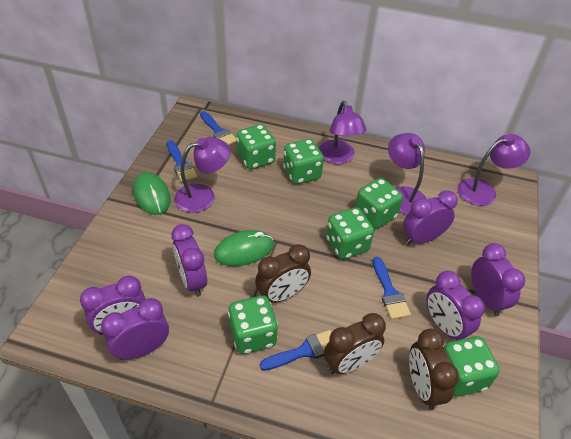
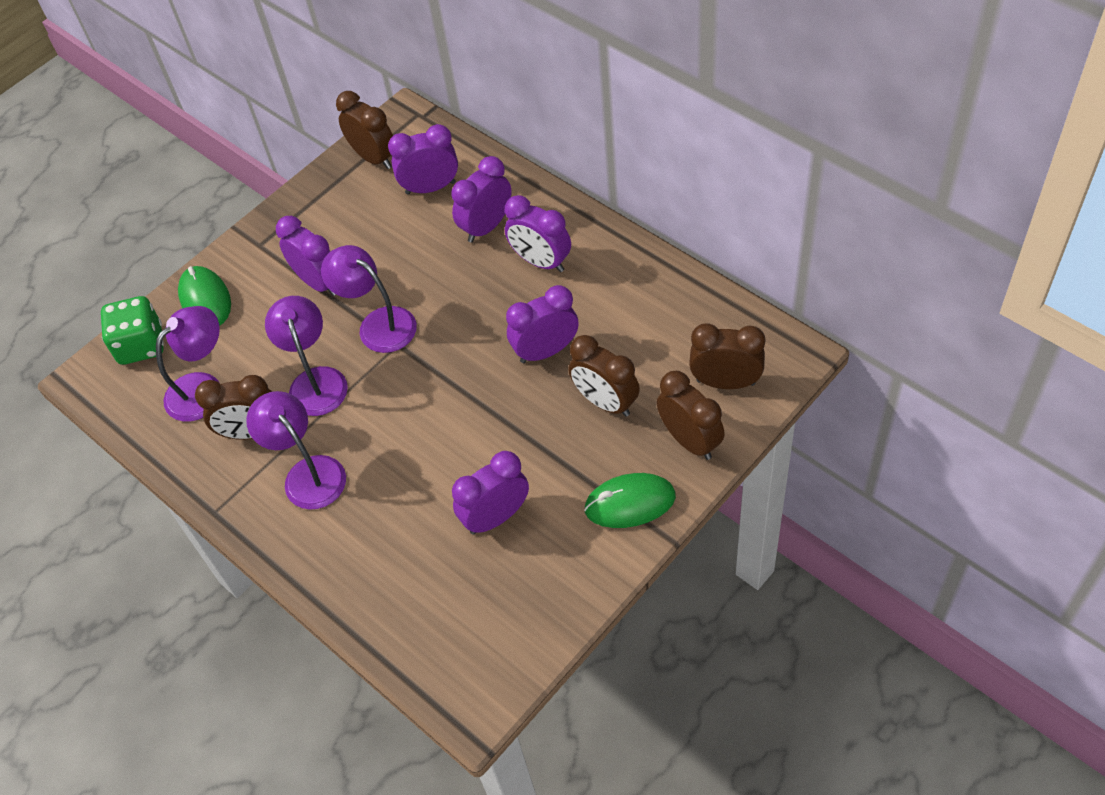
blue brush: [167,140,198,182] [200,111,237,145] [260,330,332,371] [373,257,411,319] = 4 -> none = 0
brown clock: [255,244,311,303] [324,313,386,374] [409,329,459,410] = 3 -> [195,375,272,440] [336,91,393,169] [568,335,640,417] [657,371,725,460] [689,323,765,389] = 5
green dice: [228,296,278,354] [236,124,276,170] [283,139,324,184] [326,207,374,259] [355,178,403,229] [444,336,500,397] = 6 -> [101,296,164,365] = 1

